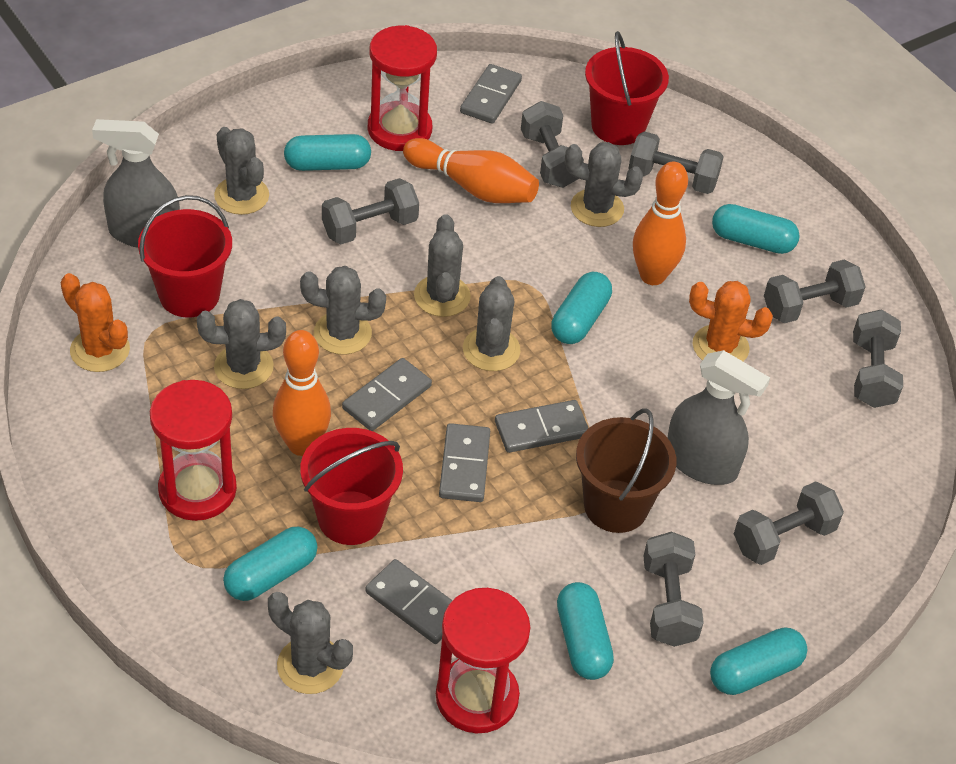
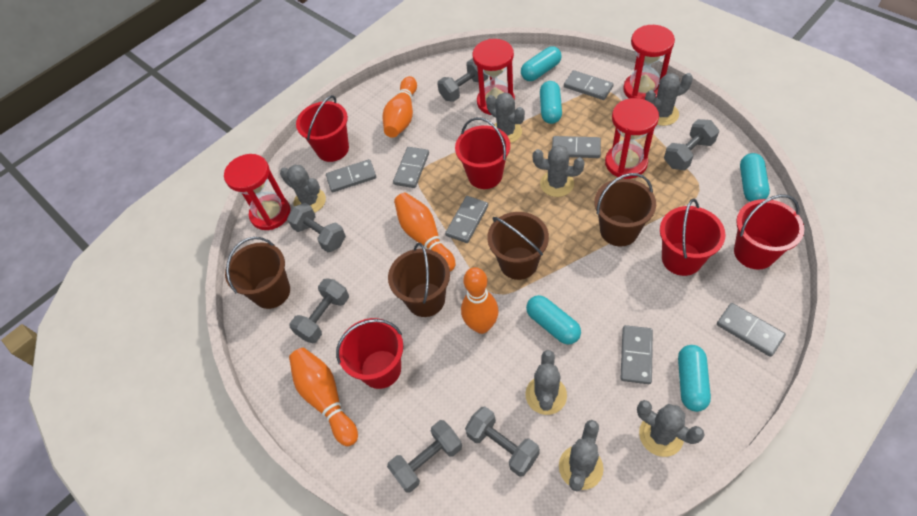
brown bucket: [576,409,677,533] = 1 -> [225,237,290,309] [388,243,450,317] [487,212,549,280] [594,173,656,246] = 4
grey domino: [342,358,432,431] [365,559,453,644] [439,423,490,502] [460,64,522,124] [495,400,588,453] = 5 -> [326,159,376,193] [393,147,429,188] [445,196,488,243] [552,136,601,158] [564,70,614,100] [620,325,653,384] [717,303,786,357] = 7
grey dumbbell: [322,178,419,244] [521,101,584,188] [628,131,724,194] [643,532,704,647] [734,481,844,565] [764,260,866,323] [853,309,903,408] = 7 -> [287,203,346,252] [289,278,349,343] [387,420,462,493] [437,58,488,102] [465,406,540,477] [664,119,719,170] = 6
grey spray bottle: [92,119,180,248] [668,350,770,485] = 2 -> none = 0
orange bowling pin: [273,330,331,456] [403,138,539,203] [633,162,688,285] = 3 -> [289,348,358,446] [383,76,417,138] [394,193,455,272] [461,267,499,334] = 4
orange cactus: [61,273,130,372] [689,281,773,361] = 2 -> none = 0
red bucket: [138,195,232,317] [300,428,403,545] [585,31,669,145] = 3 -> [296,95,349,162] [336,318,403,389] [455,117,510,189] [660,199,726,276] [734,194,804,270] = 5
red hourglass: [150,380,237,521] [368,25,437,151] [436,588,531,733] = 3 -> [224,154,290,230] [473,39,515,115] [605,98,659,179] [623,25,675,100] = 4
turquoise capsule: [223,527,317,601] [284,134,371,171] [551,272,612,344] [557,582,614,680] [710,627,807,695] [712,204,800,254] = 6 -> [521,46,561,81] [526,295,581,345] [540,81,562,124] [678,345,711,412] [740,153,770,202] = 5

